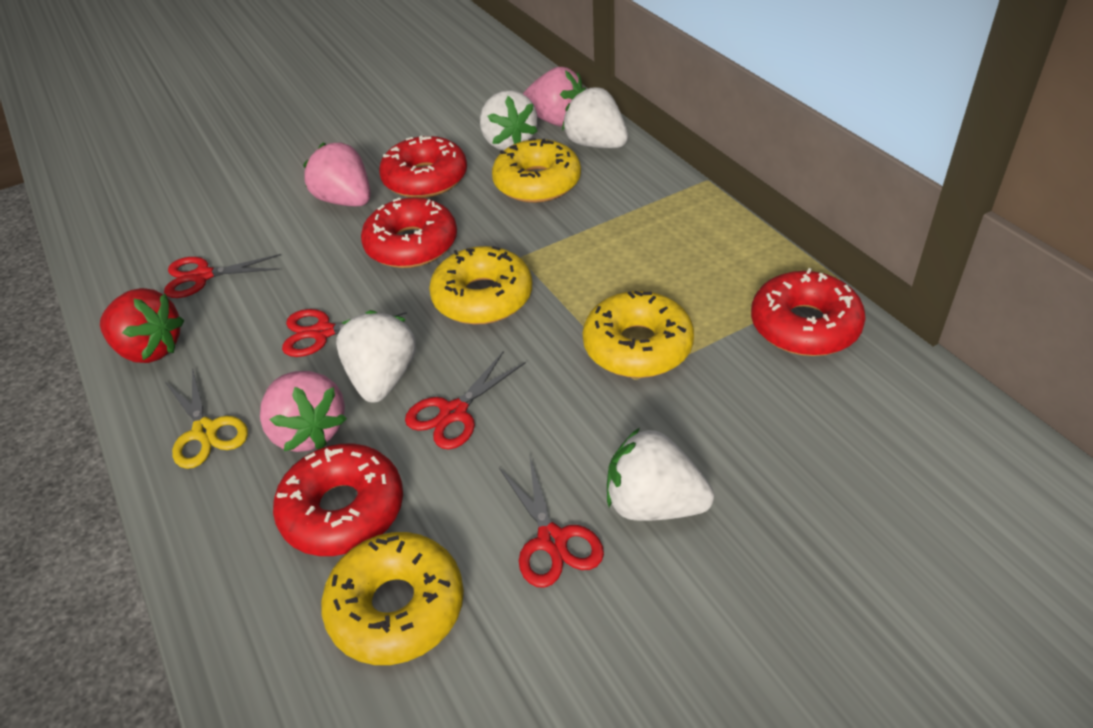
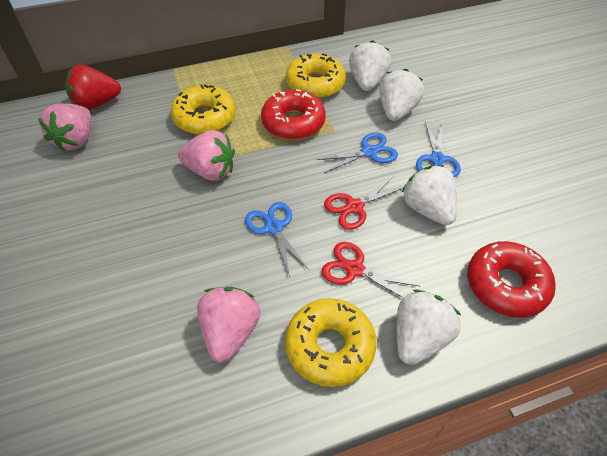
blue scissors: none = 0 -> [245,202,310,277] [316,132,398,173] [416,121,461,177] = 3
red donut: [273,444,403,556] [361,197,457,268] [379,136,467,198] [751,268,866,356] = 4 -> [261,89,326,140] [467,241,556,318] = 2
red scissors: [164,254,281,298] [282,309,407,357] [405,351,526,449] [499,458,604,588] = 4 -> [322,242,421,298] [324,176,404,230] = 2
yellow donut: [321,532,464,665] [429,246,532,325] [492,138,581,203] [583,290,694,378] = 4 -> [171,85,236,134] [285,298,377,387] [286,53,346,99] = 3
yellow scissors: [165,368,248,469] = 1 -> none = 0

